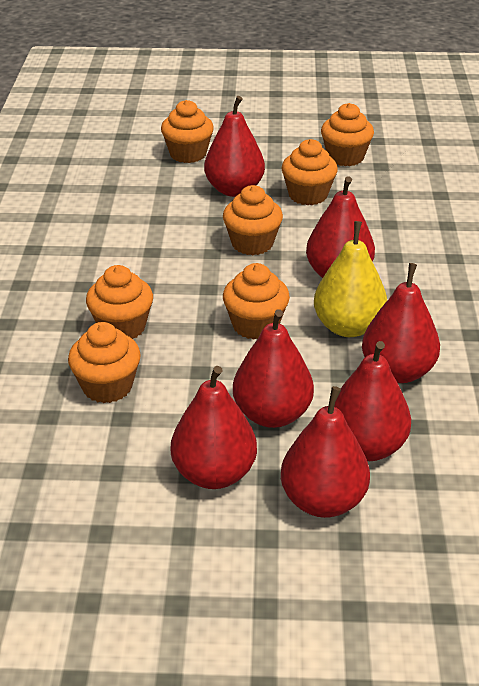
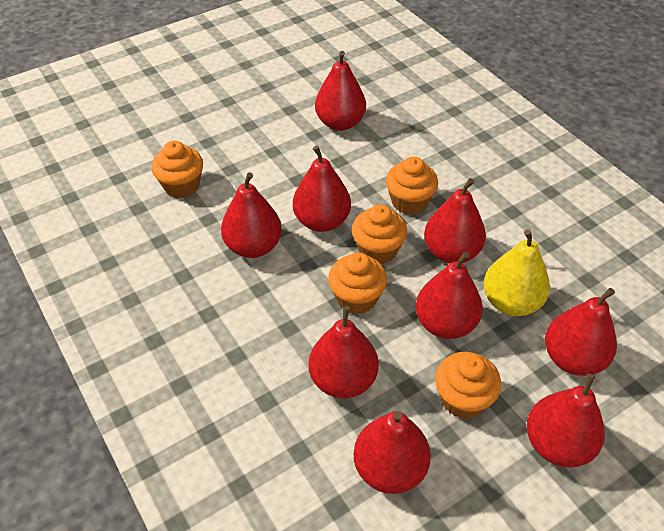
orange cupcake: [68,322,141,403] [86,265,153,339] [161,100,214,163] [223,185,283,255] [223,263,290,340] [282,139,338,205] [321,103,374,166] = 7 -> [151,141,203,198] [328,252,387,314] [352,205,407,264] [386,157,438,215] [435,352,501,419] = 5
red pear: [171,366,257,489] [204,96,265,197] [233,309,314,428] [281,386,370,518] [306,176,375,278] [334,341,411,461] [362,263,440,383] = 7 -> [221,172,282,258] [293,146,351,232] [309,306,379,398] [315,51,366,131] [354,411,431,494] [416,252,483,339] [424,178,486,264] [527,374,605,468] [545,288,617,376] = 9

